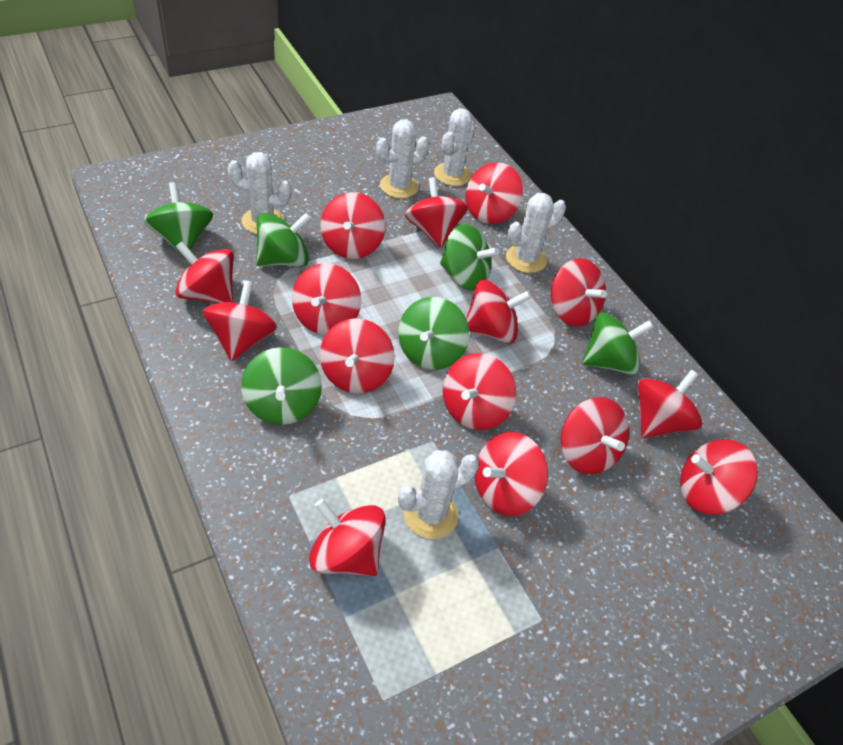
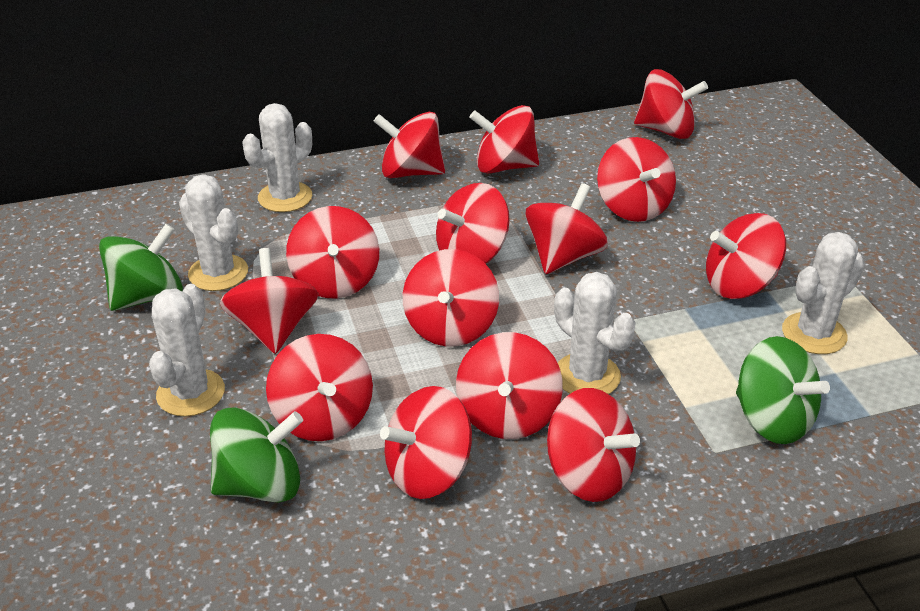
green spinning top: [144,182,213,255] [241,347,322,425] [256,213,311,267] [398,297,469,370] [440,224,499,291] [582,313,653,375] = 6 -> [99,224,183,311] [210,407,303,503] [736,336,830,444] = 3
red spinning top: [175,241,234,303] [203,280,278,361] [292,263,361,335] [309,499,386,577] [320,192,385,259] [320,318,395,393] [405,177,468,248] [443,353,516,430] [465,162,523,224] [466,280,531,343] [475,432,548,516] [551,258,607,327] [561,397,629,474] [637,370,702,438] [680,439,758,514] = 15 -> [220,248,319,354] [266,334,373,441] [286,206,379,298] [373,112,445,178] [380,386,472,499] [403,249,499,346] [436,183,510,264] [456,332,563,439] [469,105,539,174] [525,183,608,274] [547,388,640,502] [597,137,676,222] [634,69,708,139] [706,213,786,299] = 14

